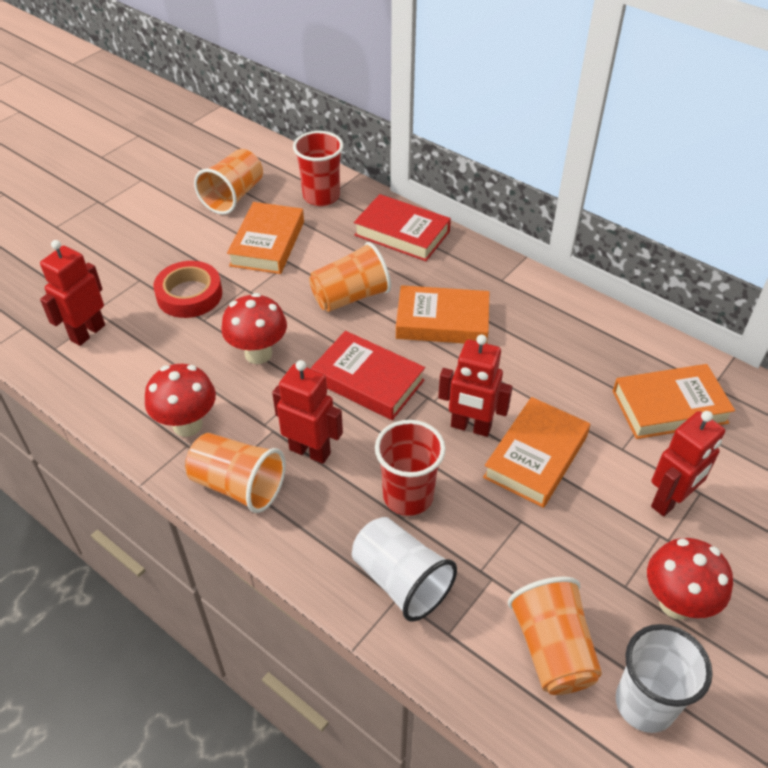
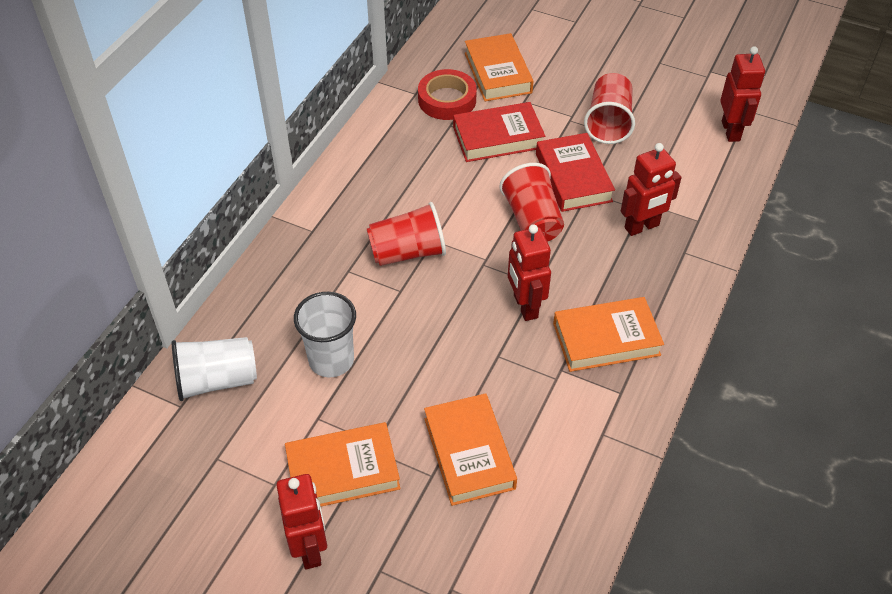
orange cup: [185,433,286,513] [194,149,263,215] [309,242,391,312] [508,577,602,695] = 4 -> none = 0
red cup: [293,131,343,206] [375,420,445,516] = 2 -> [367,202,446,266] [499,163,564,242] [584,73,635,144] = 3
red mushroom: [145,364,216,437] [221,293,287,364] [647,538,733,620] = 3 -> none = 0

